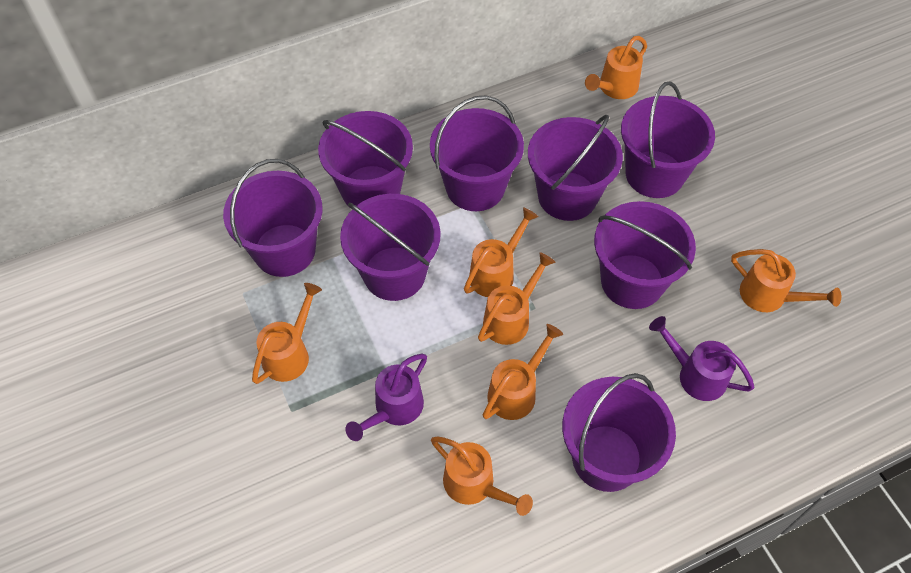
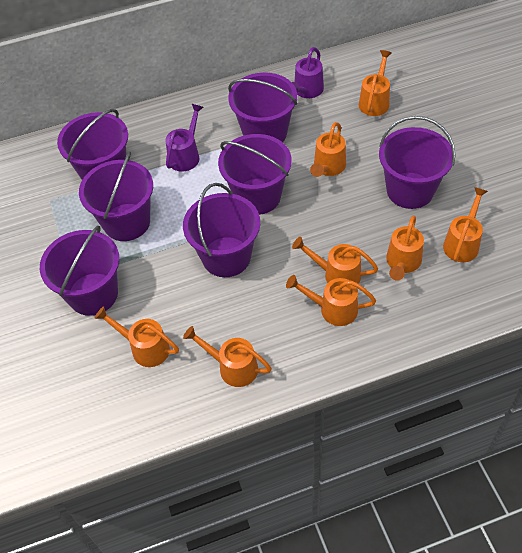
orange watering can: [252,283,322,384] [431,436,533,516] [464,207,539,297] [478,252,555,345] [483,324,563,420] [585,36,647,99] [731,249,841,312] = 7 -> [94,306,179,367] [183,326,272,387] [286,275,376,326] [292,237,378,284] [310,122,346,177] [359,50,392,116] [386,216,424,281] [443,187,488,262] = 8
purple bucket: [223,159,323,277] [318,111,413,206] [340,194,441,301] [430,95,524,211] [528,115,623,221] [562,373,676,492] [594,201,696,309] [621,82,715,198] = 8 -> [40,225,119,316] [57,109,128,180] [79,151,153,241] [183,183,260,277] [218,134,292,215] [228,73,297,142] [379,116,455,209] = 7

